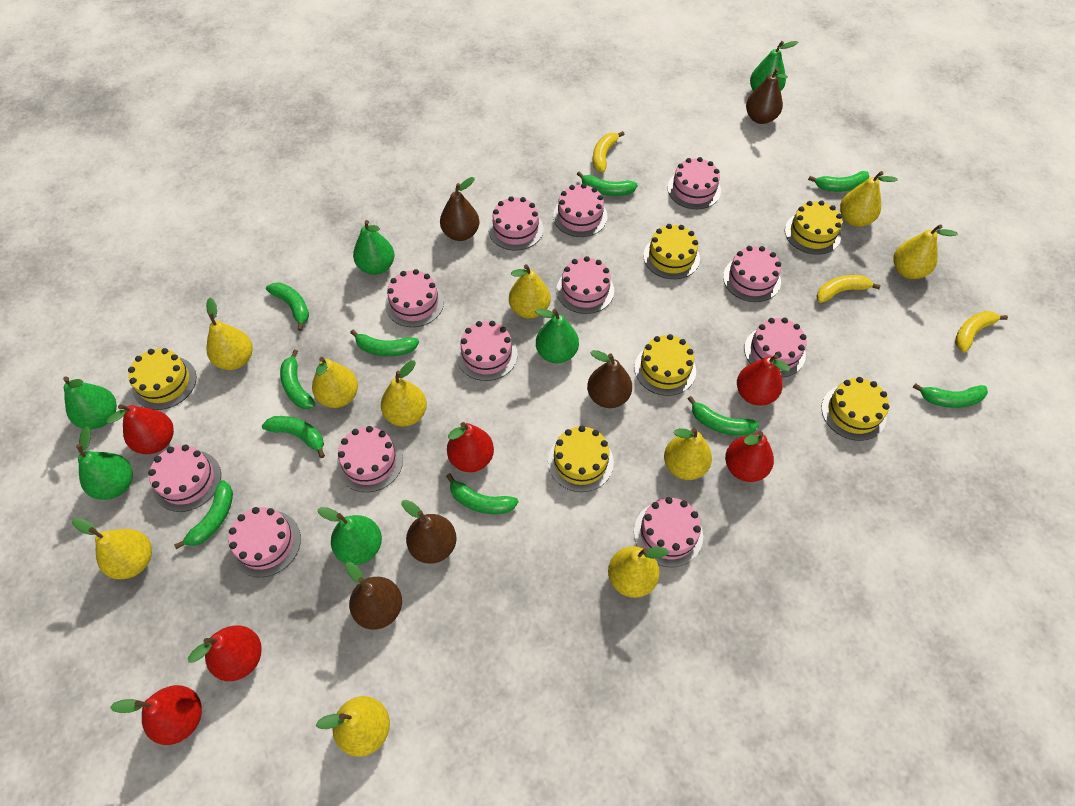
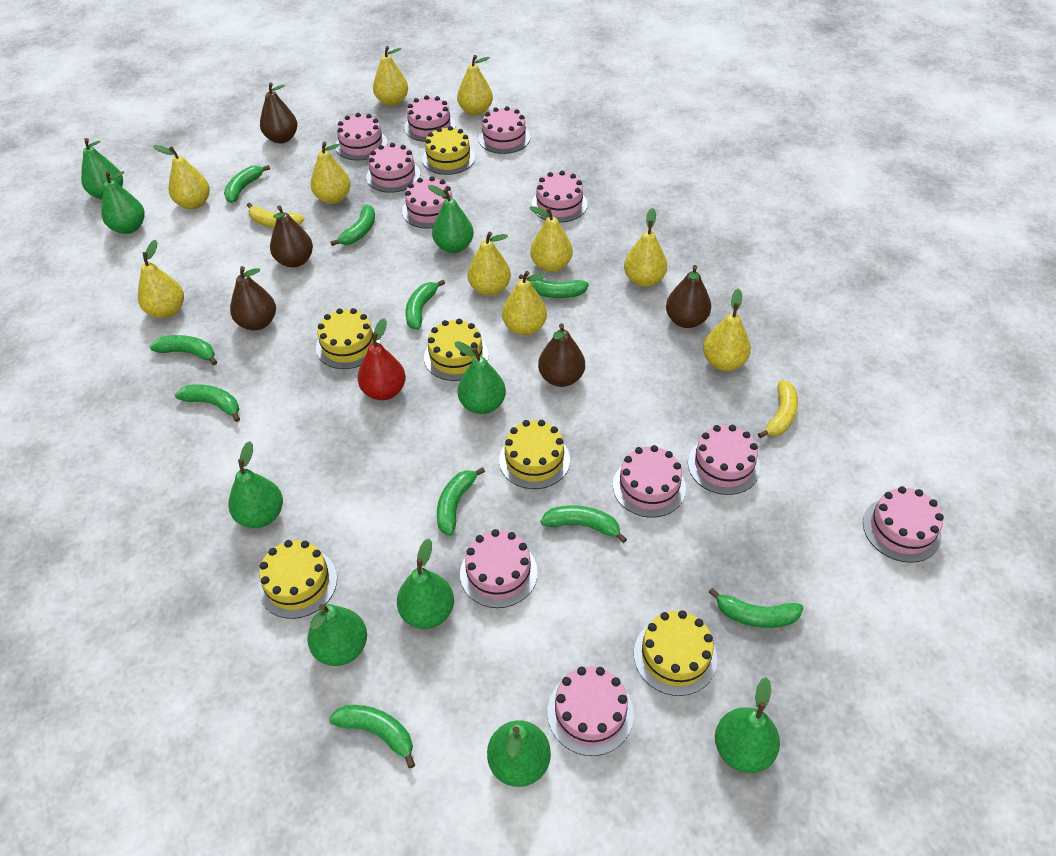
green pear: [63,377,117,429] [76,426,133,500] [317,507,382,565] [353,220,395,275] [535,309,579,363] [750,41,798,91] = 6 -> [81,138,123,199] [101,171,145,234] [228,441,283,528] [307,604,367,666] [397,539,454,629] [428,185,474,253] [454,341,506,414] [487,720,551,787] [715,677,780,773] = 9
pink cake: [148,445,221,512] [228,507,301,577] [337,426,403,492] [385,269,444,327] [457,321,518,381] [488,196,543,250] [553,183,607,237] [556,256,614,314] [634,497,703,567] [668,157,721,209] [723,246,781,302] [744,318,806,377] = 12 -> [336,113,388,161] [366,143,420,193] [402,176,452,229] [404,95,456,142] [460,529,538,608] [478,106,530,154] [532,171,587,223] [547,666,634,756] [613,445,686,518] [688,425,760,495] [863,486,944,563] = 11
red pear: [106,404,174,454] [110,685,202,745] [188,625,262,681] [447,422,494,472] [725,431,774,482] [737,354,790,406] = 6 -> [357,318,406,400] = 1
yellow banana: [593,131,625,173] [816,275,881,303] [955,311,1008,353] = 3 -> [247,202,305,227] [758,380,798,438] = 2

